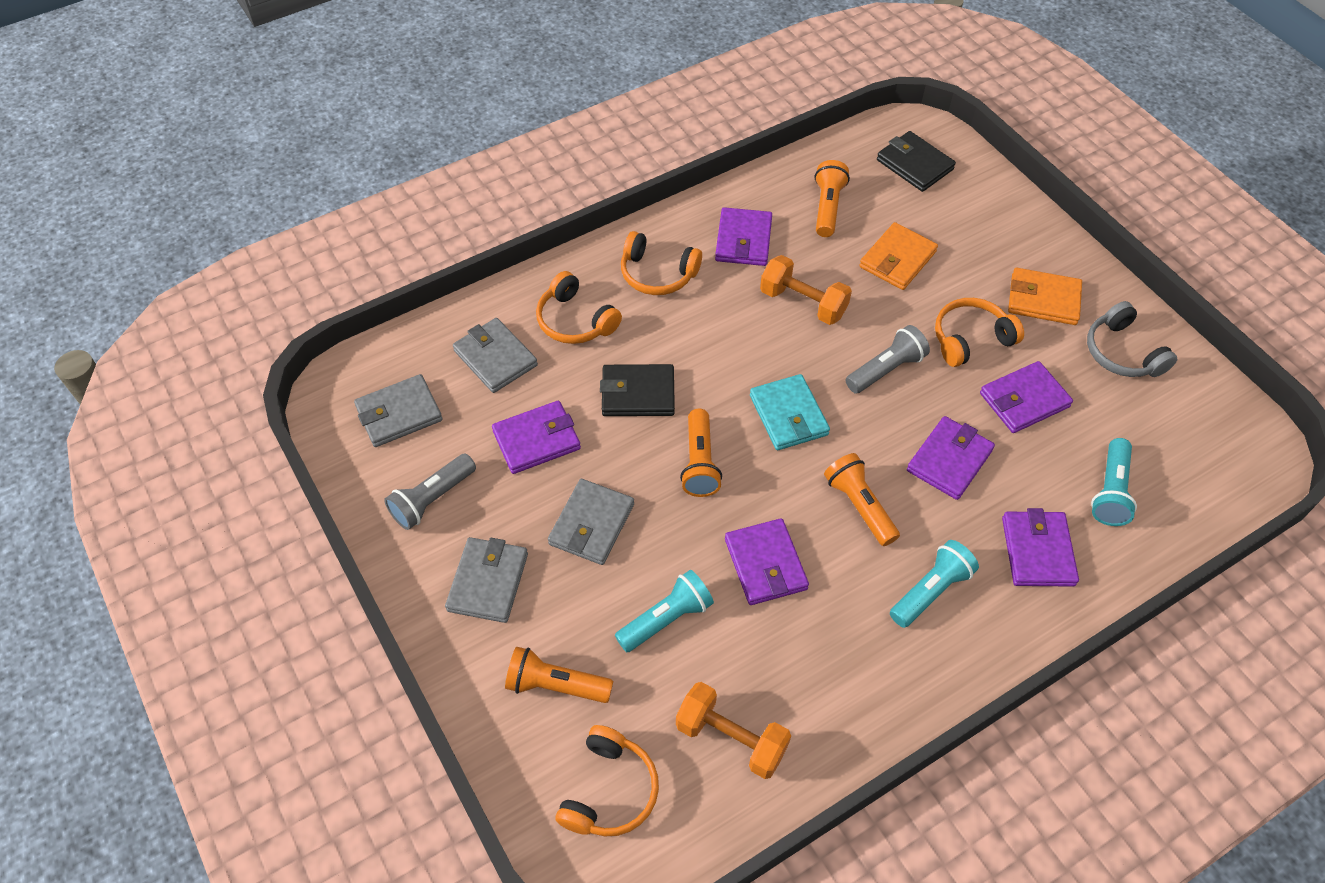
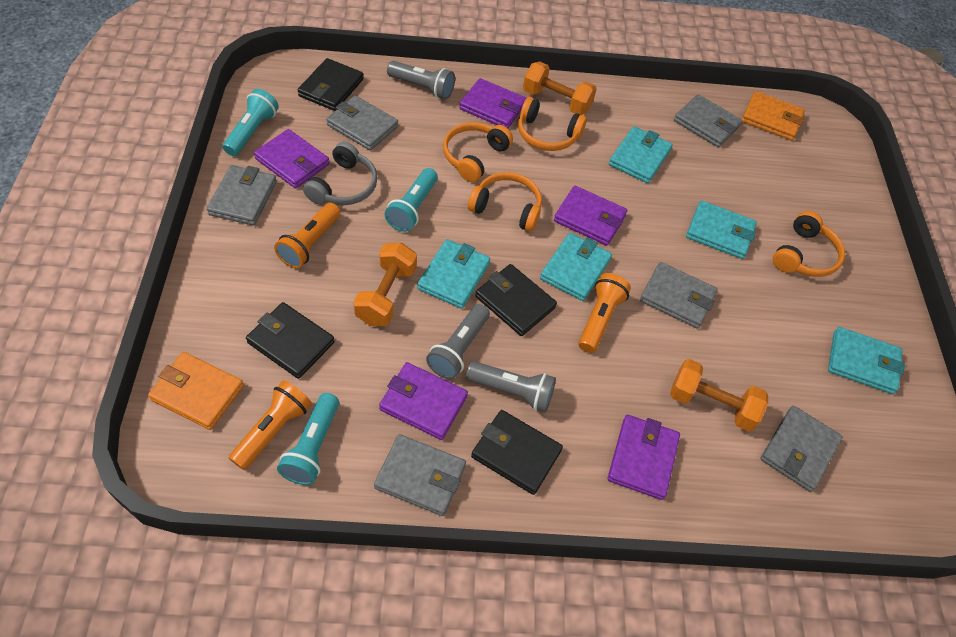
black wallet: [600,364,675,416] [877,131,956,192] = 2 -> [246,302,335,379] [298,58,363,111] [471,410,563,495] [475,264,557,336] = 4
grey flashlight: [384,454,476,530] [846,325,930,394] = 2 -> [387,61,455,100] [426,304,490,379] [466,361,556,412] = 3
grey wallet: [354,374,443,447] [445,537,528,623] [453,318,538,393] [548,479,634,565] = 4 -> [206,165,277,226] [326,95,398,151] [374,434,466,516] [640,262,718,329] [674,94,742,147] [760,406,843,492] = 6
orange dumbbell: [676,682,791,779] [760,255,852,325] = 2 -> [354,242,417,326] [523,62,597,115] [670,359,768,431] = 3
orange flashlight: [505,646,613,703] [680,409,722,497] [815,160,850,237] [824,453,900,546] = 4 -> [229,380,312,470] [274,203,341,268] [578,273,631,353] = 3
purple wallet: [492,401,581,474] [715,207,772,266] [725,518,809,605] [907,416,995,500] [980,361,1073,433] [1002,508,1079,587] = 6 -> [254,129,329,189] [379,362,468,440] [459,78,526,128] [554,186,627,246] [608,415,680,500] = 5
turquoise wallet: [750,374,830,450] = 1 -> [417,239,490,309] [540,233,612,301] [609,126,673,183] [686,200,757,259] [828,327,905,394] = 5

